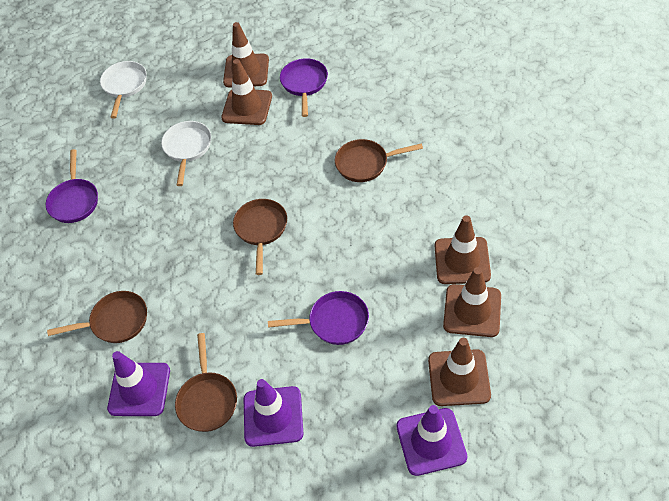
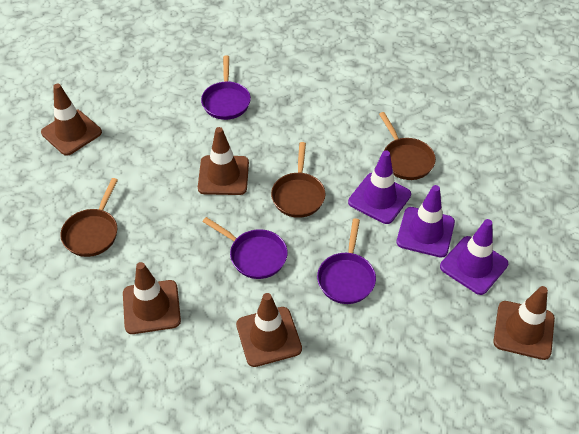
brown pan: [47,291,147,343] [175,333,237,432] [233,199,287,275] [335,139,423,182] = 4 -> [61,178,118,257] [271,142,325,218] [379,112,436,180] = 3
white pan: [100,61,147,119] [161,121,211,186] = 2 -> none = 0

